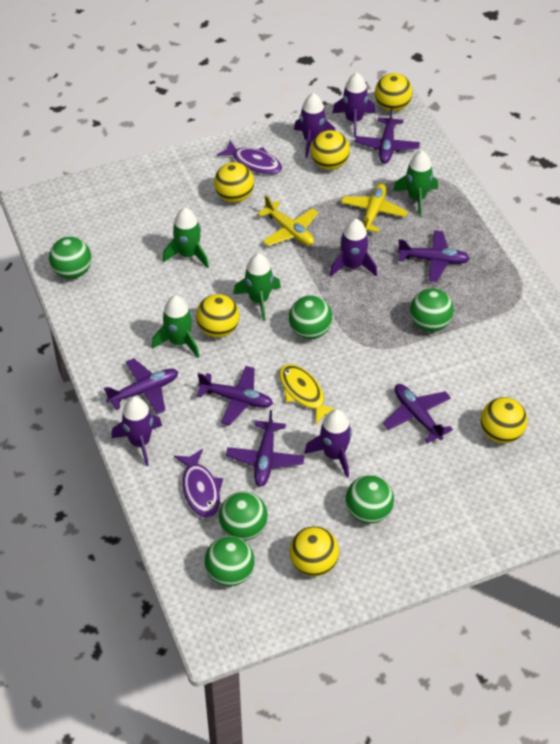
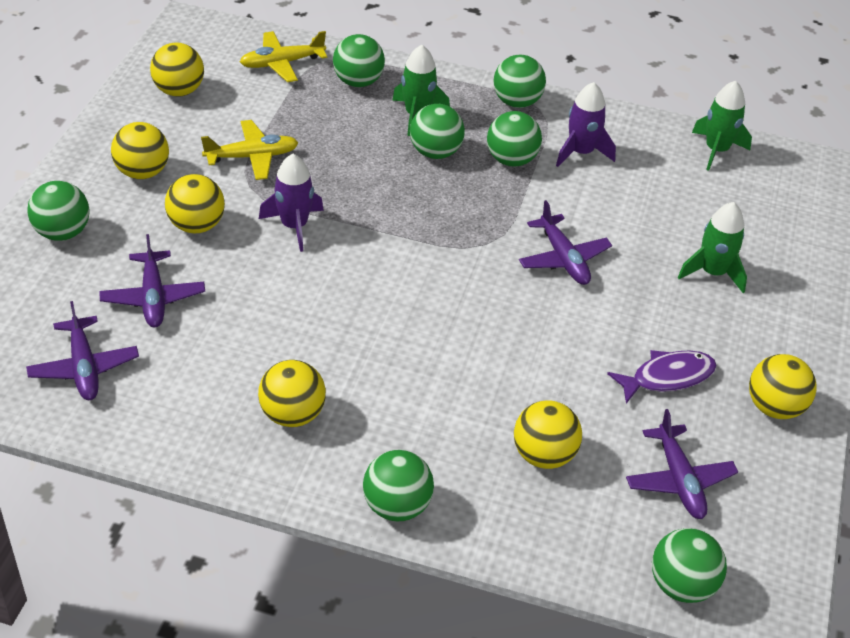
green ball: [49,237,92,279] [205,536,254,586] [219,491,268,541] [289,295,332,339] [346,475,394,524] [410,288,454,332] = 6 -> [27,181,89,241] [333,34,385,87] [363,450,434,522] [410,104,465,159] [487,111,542,167] [493,55,546,108] [652,528,727,603] = 7
green rocket: [152,295,200,358] [163,208,209,268] [233,253,281,321] [393,151,438,217] = 4 -> [392,45,450,136] [678,202,747,293] [692,81,752,171] = 3
purple fish: [174,449,223,518] [217,141,282,174] = 2 -> [607,350,717,404] = 1
purple plane: [104,358,178,414] [196,366,273,426] [226,410,305,486] [355,107,420,164] [383,384,453,443] [397,230,470,282] = 6 -> [26,301,139,400] [99,234,205,327] [519,200,612,285] [626,409,738,519] = 4
purple rocket: [111,397,162,466] [294,93,335,158] [304,409,352,478] [330,219,377,277] [332,73,375,137] = 5 -> [259,154,324,252] [556,82,616,167] = 2
yellow fish: [279,364,334,424] = 1 -> none = 0

